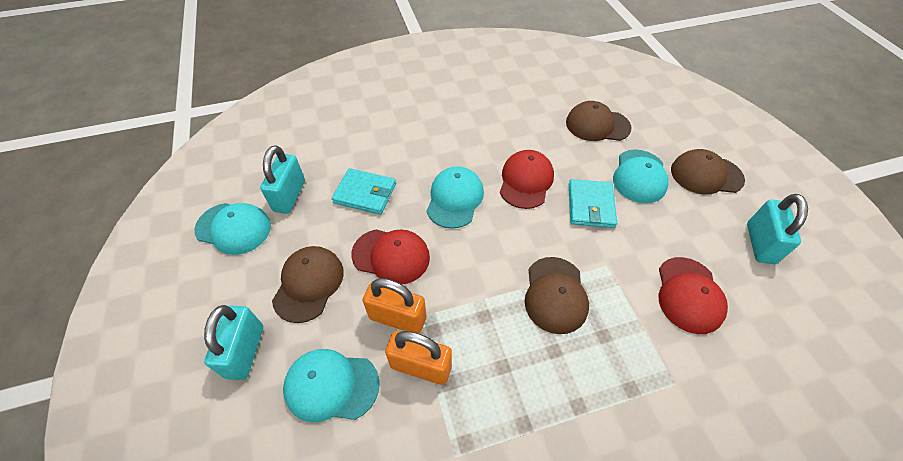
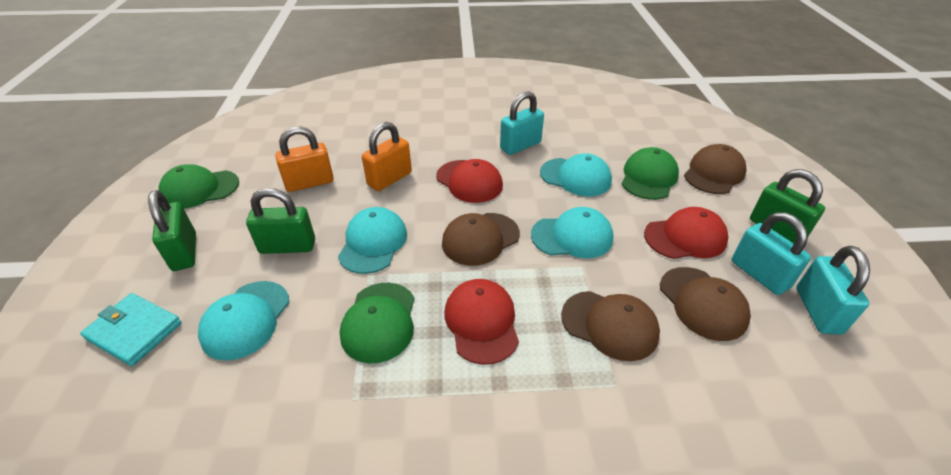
green cap: none = 0 -> [158,164,239,209] [340,283,415,363] [622,147,679,200] = 3
green padlock: none = 0 -> [148,190,196,271] [246,188,315,254] [750,169,825,243] = 3
turquoise wallet: [332,168,396,215] [569,179,617,228] = 2 -> [80,293,182,366] = 1

